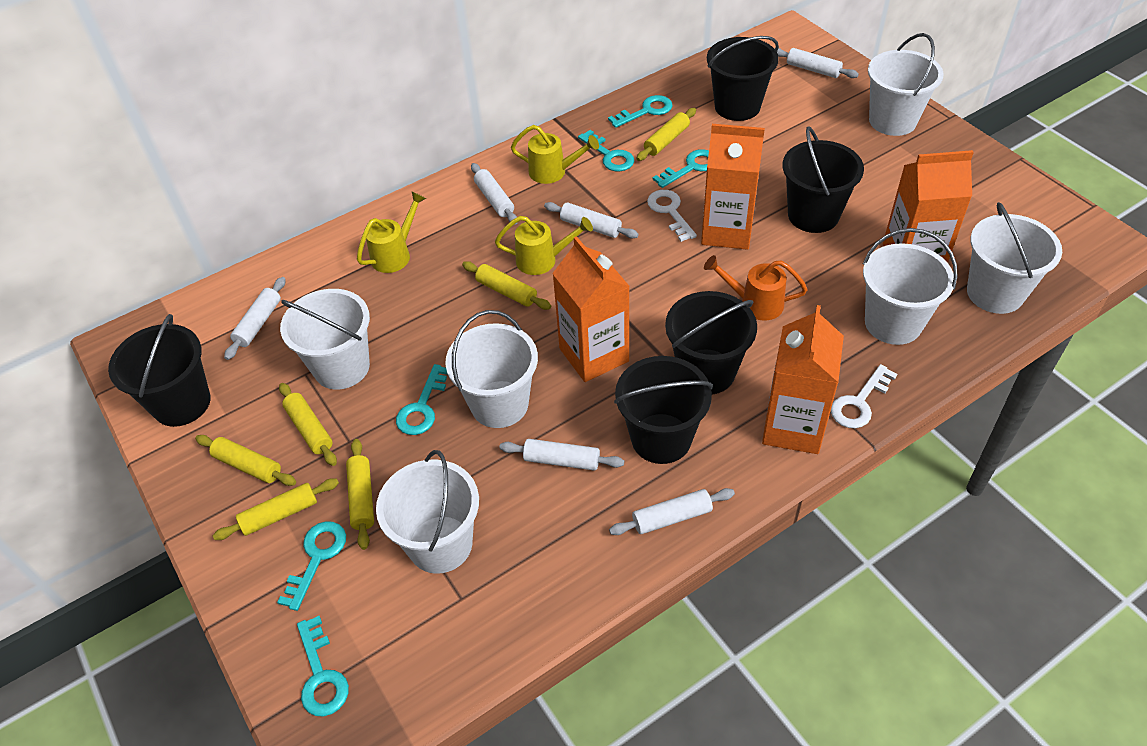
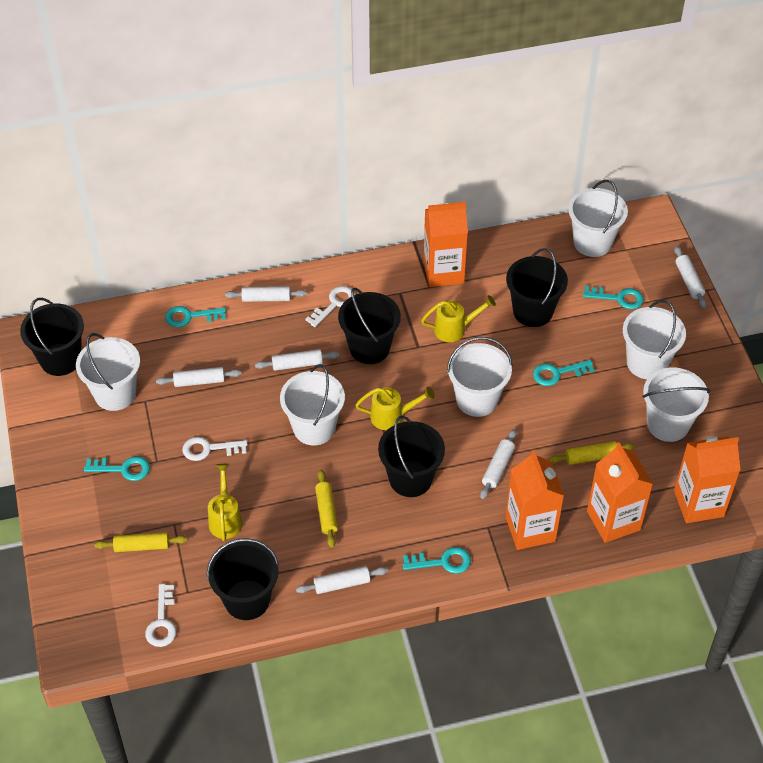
orange watering can: [704,255,808,321] = 1 -> none = 0
turquoise key: [277,521,346,611] [297,616,349,716] [396,364,448,435] [578,130,634,172] [608,95,673,128] [652,149,709,188] = 6 -> [84,457,150,481] [165,306,226,327] [403,547,471,574] [533,360,595,386] [583,286,644,309] = 5
white key: [647,190,697,242] [831,364,897,428] = 2 -> [145,584,176,647] [182,437,248,461] [305,286,355,327] = 3
yellow rolling pin: [195,435,296,486] [213,478,339,540] [279,383,337,466] [346,439,374,550] [462,261,551,310] [637,108,696,161] = 6 -> [95,532,188,552] [315,469,338,548] [549,441,635,465] = 3

